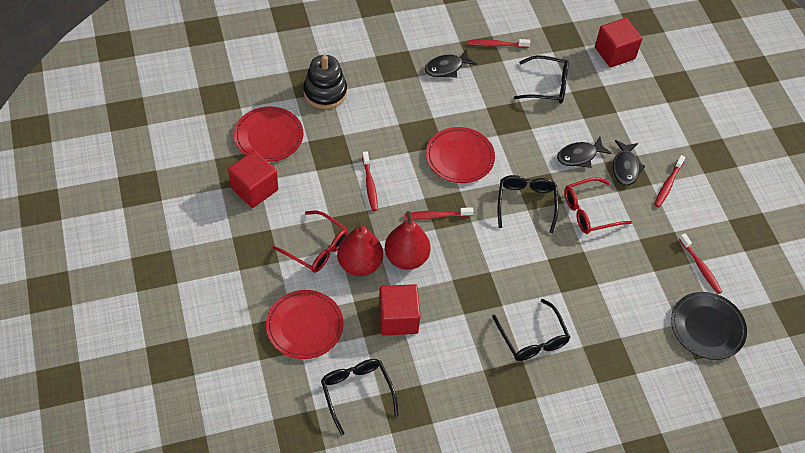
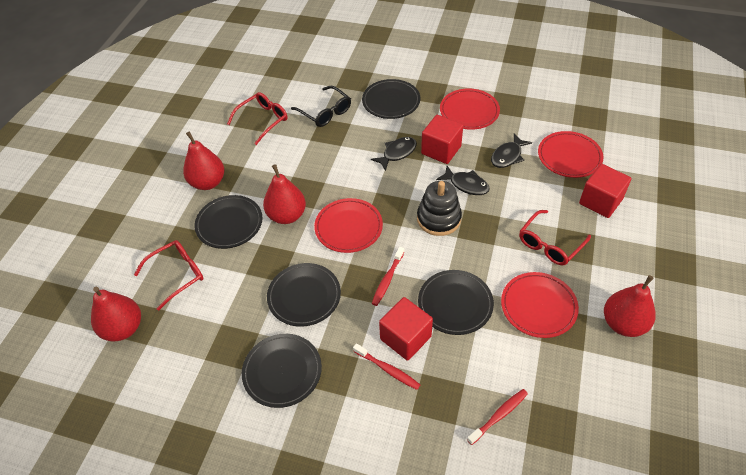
black glasses: [321,359,399,435] [492,299,570,361] [498,175,558,233] [514,55,569,104] = 4 -> [291,86,351,127] = 1
black plate: [671,292,747,360] = 1 -> [195,195,263,249] [242,334,322,408] [267,263,341,327] [362,79,420,119] [418,270,494,335] = 5
red glasses: [272,211,348,273] [564,177,632,234] = 2 -> [134,240,203,311] [227,92,288,145] [519,210,591,265] = 3
red pear: [337,222,383,276] [385,211,430,270] = 2 -> [91,287,141,341] [183,132,224,190] [263,164,306,224] [604,275,656,337] = 4
red plate: [234,106,303,162] [266,290,343,359] [426,127,495,183] = 3 -> [314,198,383,253] [440,88,500,130] [501,272,579,338] [538,131,603,178] = 4
red toothbrush: [362,151,378,211] [404,207,474,219] [468,39,530,48] [654,155,685,207] [679,233,722,294] = 5 -> [353,343,420,390] [372,247,404,306] [467,389,528,445] = 3

